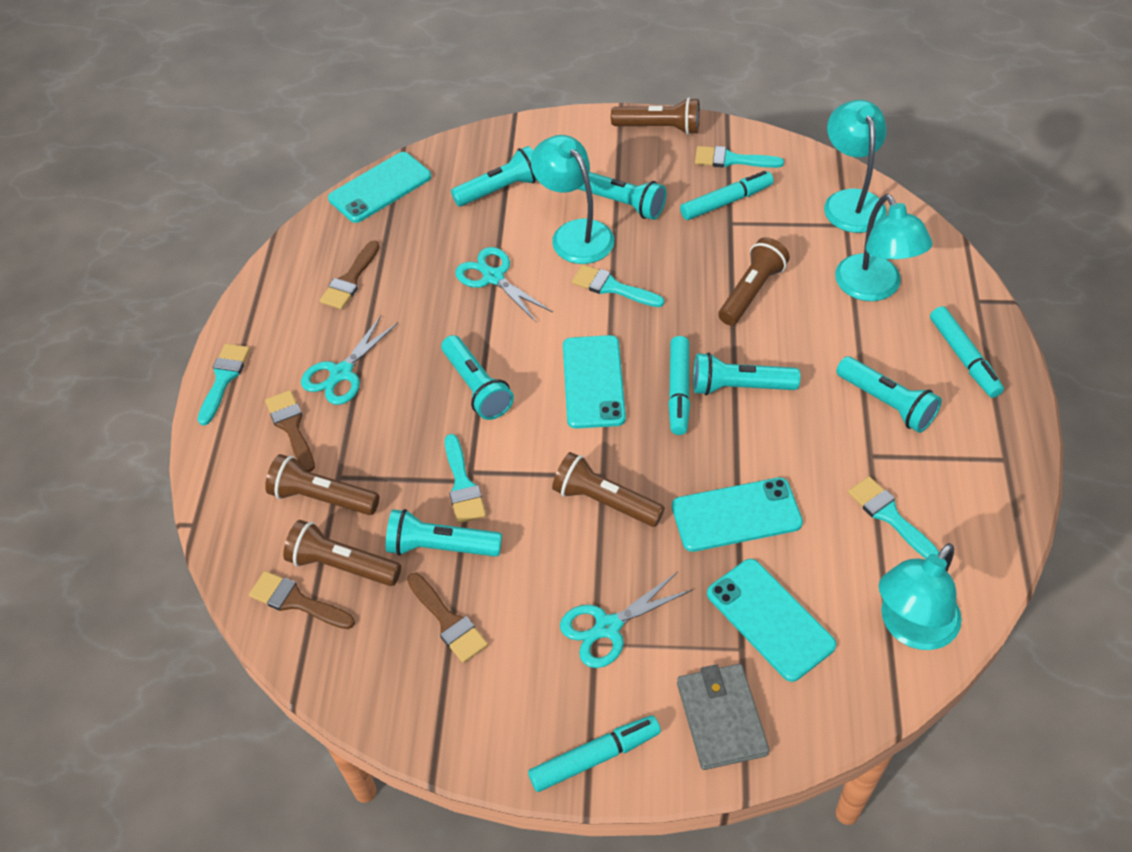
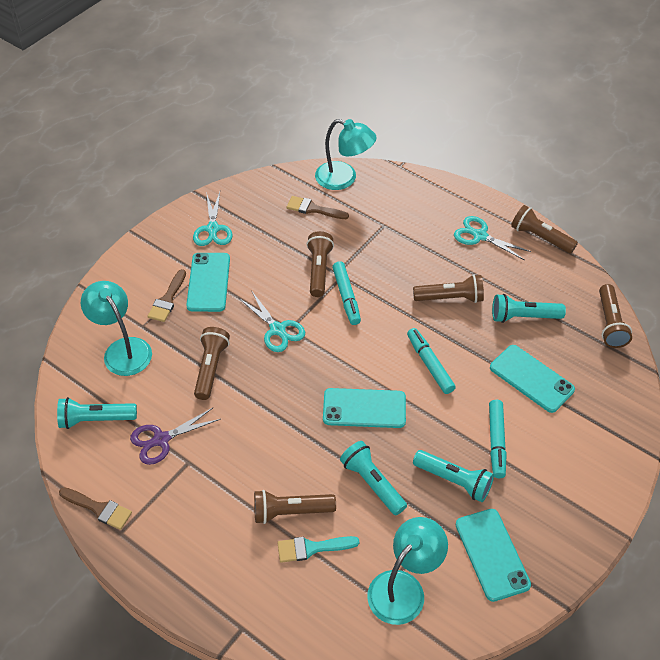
brown brush: [249,571,355,629] [265,390,315,472] [320,240,380,309] [407,573,488,663] = 4 -> [59,487,132,530] [148,269,186,322] [287,196,349,219] = 3
brown flashlight: [265,454,379,515] [283,520,401,586] [552,452,665,527] [611,97,700,135] [718,237,790,326] = 5 -> [194,327,230,400] [254,490,336,524] [306,231,334,297] [413,274,484,303] [511,205,578,254] [599,284,632,348] = 6
grey wallet: [677,664,769,770] = 1 -> none = 0
purple scissors: none = 0 -> [130,407,220,465] = 1
turquoise brush: [198,344,250,425] [445,434,486,523] [572,265,664,307] [695,146,784,168] [848,476,940,559] = 5 -> [277,536,359,563] = 1
turquoise flashlight: [386,509,502,557] [441,335,514,420] [451,146,537,207] [578,172,666,220] [693,352,800,395] [836,356,942,433] = 6 -> [57,397,137,429] [340,441,407,515] [413,450,494,502] [492,294,566,323] = 4
turquoise lamp: [531,135,614,264] [824,100,887,233] [835,194,933,301] [879,543,962,650] = 4 -> [81,281,152,376] [315,119,377,190] [367,517,448,625] = 3
turquoise marker: [528,715,661,792] [668,336,690,435] [680,171,774,220] [930,306,1004,398] = 4 -> [332,261,361,325] [407,328,456,394] [489,400,507,478] = 3

